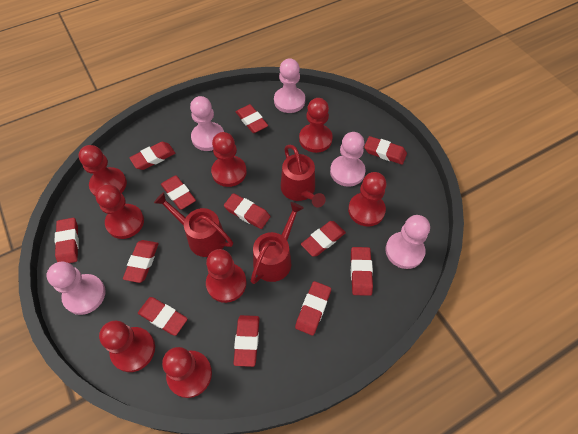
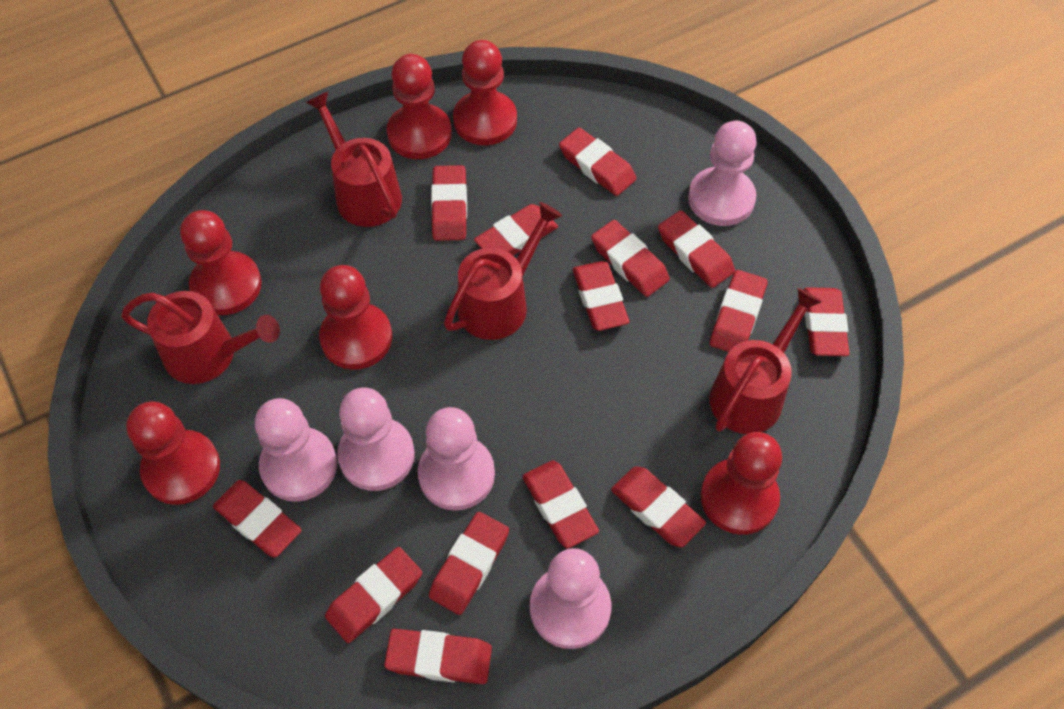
red eraser: [54,218,79,263] [123,240,159,283] [129,142,175,170] [138,297,187,336] [161,175,196,210] [224,193,270,229] [234,315,260,367] [236,104,268,133] [295,281,331,336] [301,221,346,257] [351,247,373,296] [364,136,407,165] = 12 -> [213,480,301,558] [325,547,422,643] [384,629,492,684] [429,512,509,615] [431,165,467,241] [474,204,558,256] [522,461,599,548] [559,128,636,196] [573,261,629,331] [591,220,670,297] [611,466,706,547] [658,210,735,288] [710,270,767,352] [804,287,849,356] = 14
red pawn: [78,145,127,196] [95,184,144,239] [99,321,155,372] [162,347,212,398] [206,249,247,303] [211,132,247,187] [299,98,333,153] [348,172,386,227] = 8 -> [126,401,220,505] [180,210,262,315] [319,265,392,370] [387,54,452,159] [453,40,517,145] [701,432,782,535] = 6
red watering can: [154,192,233,257] [251,202,304,284] [281,145,326,207] = 3 -> [121,291,280,384] [306,92,402,227] [444,202,562,340] [710,288,822,434] = 4

